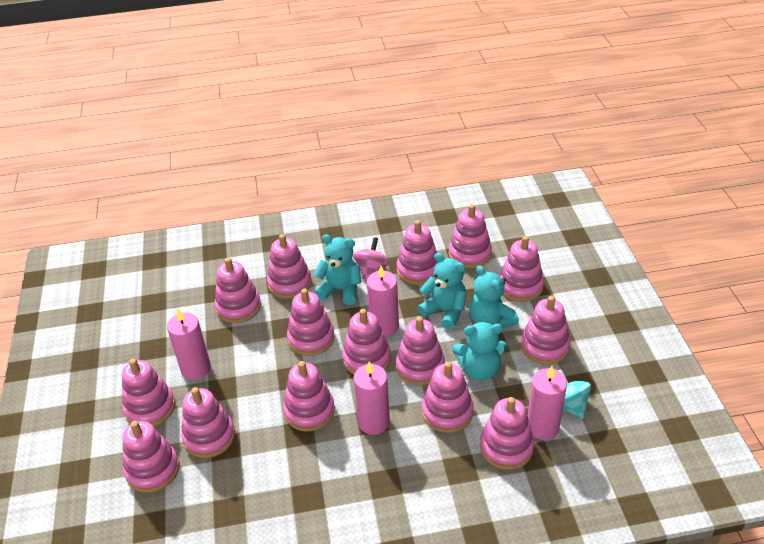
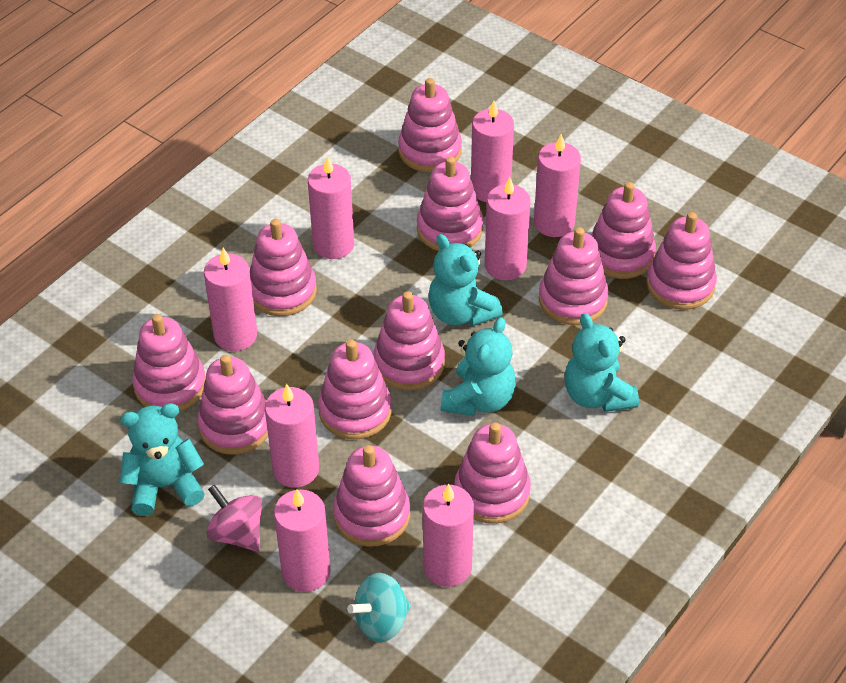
pink candle: [167,309,211,380] [354,362,390,435] [367,266,399,337] [528,366,567,440] = 4 -> [204,248,257,351] [265,384,319,487] [274,489,331,592] [308,156,354,259] [423,484,474,587] [471,100,514,202] [485,177,531,280] [534,134,581,237] = 8
pink stacking toy: [122,359,175,427] [123,421,180,493] [181,387,235,458] [215,258,261,323] [267,234,312,299] [283,361,335,431] [287,289,335,356] [342,309,391,374] [396,220,438,285] [396,316,445,385] [422,362,474,433] [449,204,492,268] [480,397,534,470] [499,236,544,302] [521,296,570,364] = 15 -> [132,314,206,411] [197,355,268,455] [250,219,317,316] [318,340,392,439] [333,445,410,547] [373,291,445,391] [398,78,462,172] [417,156,483,251] [454,422,531,524] [539,227,609,325] [591,182,656,279] [647,212,717,310] = 12

